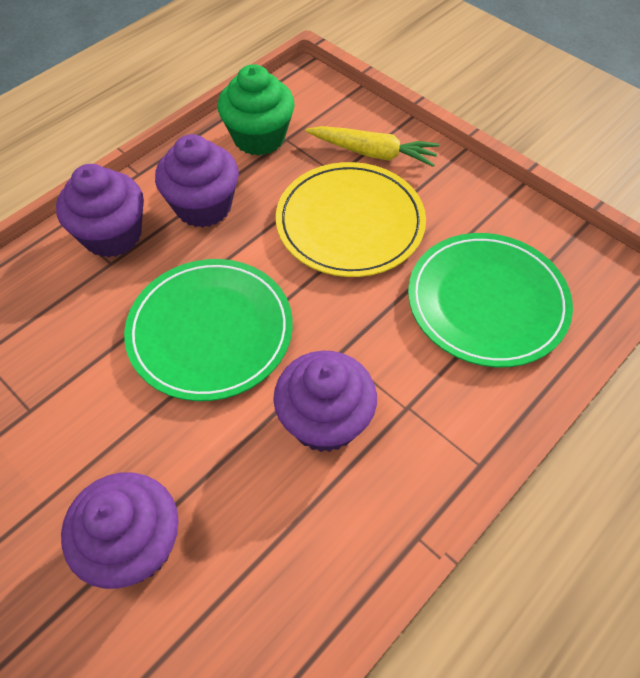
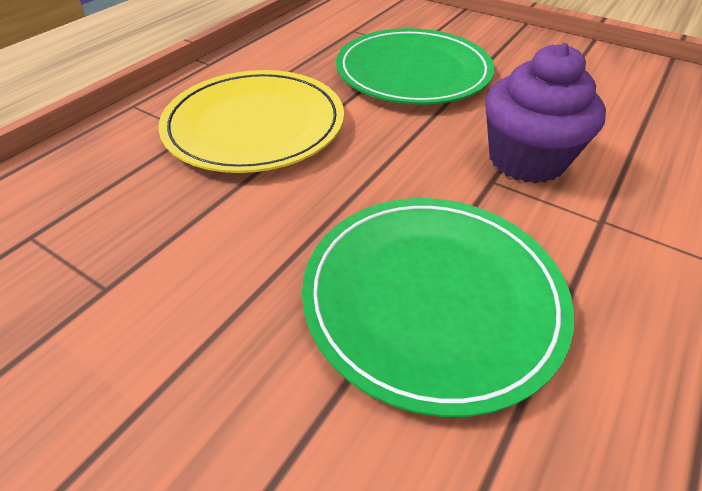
green cupcake: [218,64,295,156] = 1 -> none = 0
purple cupcake: [56,164,144,258] [61,472,179,589] [155,134,239,228] [273,350,377,452] = 4 -> [485,43,606,183] = 1
yellow carrot: [306,126,440,167] = 1 -> none = 0

